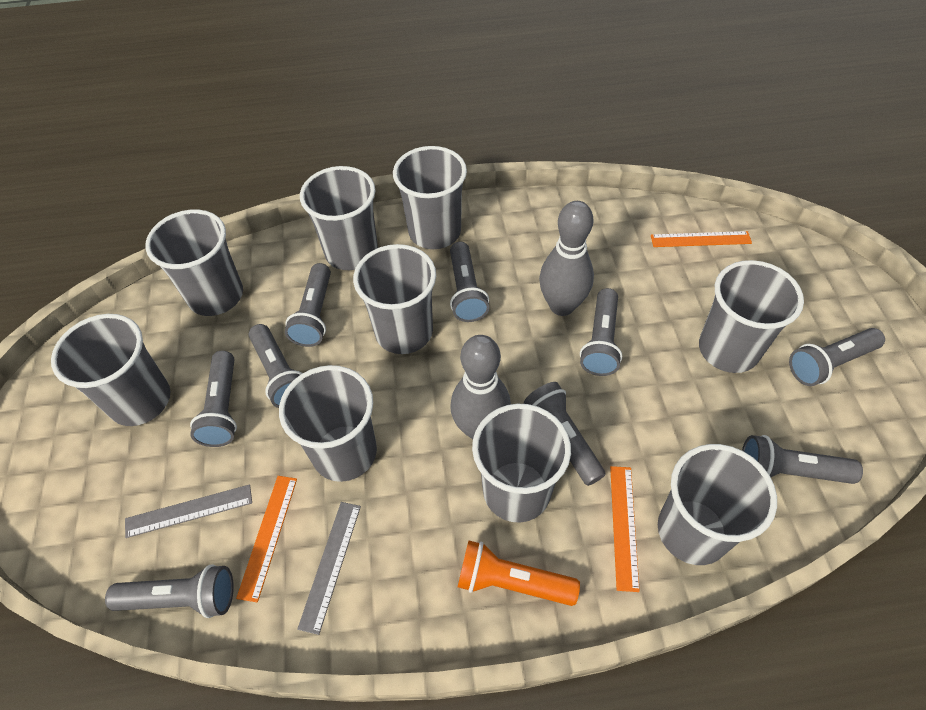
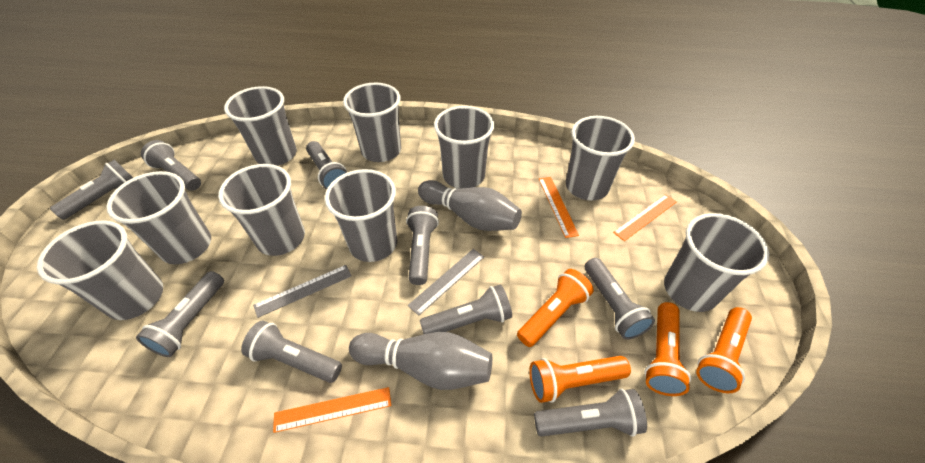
orange flashlight: [458,541,580,606] = 1 -> [517,269,594,347] [529,356,631,403] [644,302,691,396] [696,307,752,393] = 4

